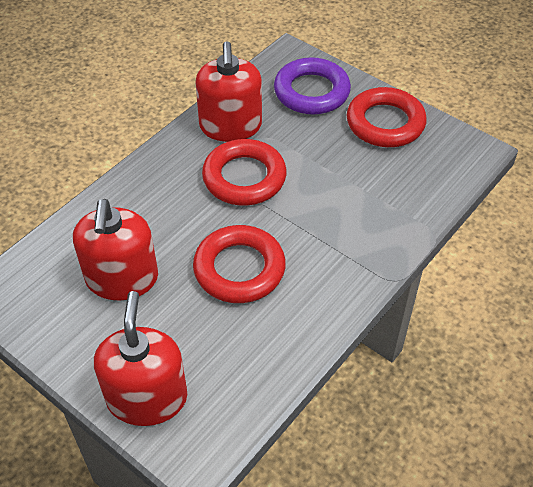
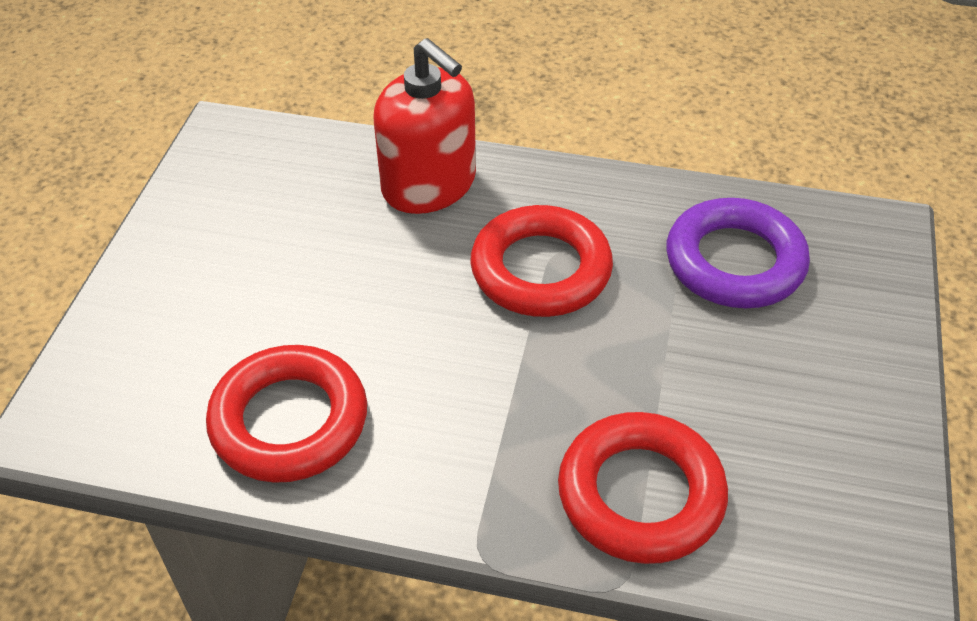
red soap dispenser: [73,199,158,301] [94,291,187,426] [195,41,262,142] = 3 -> [373,38,476,214] = 1

